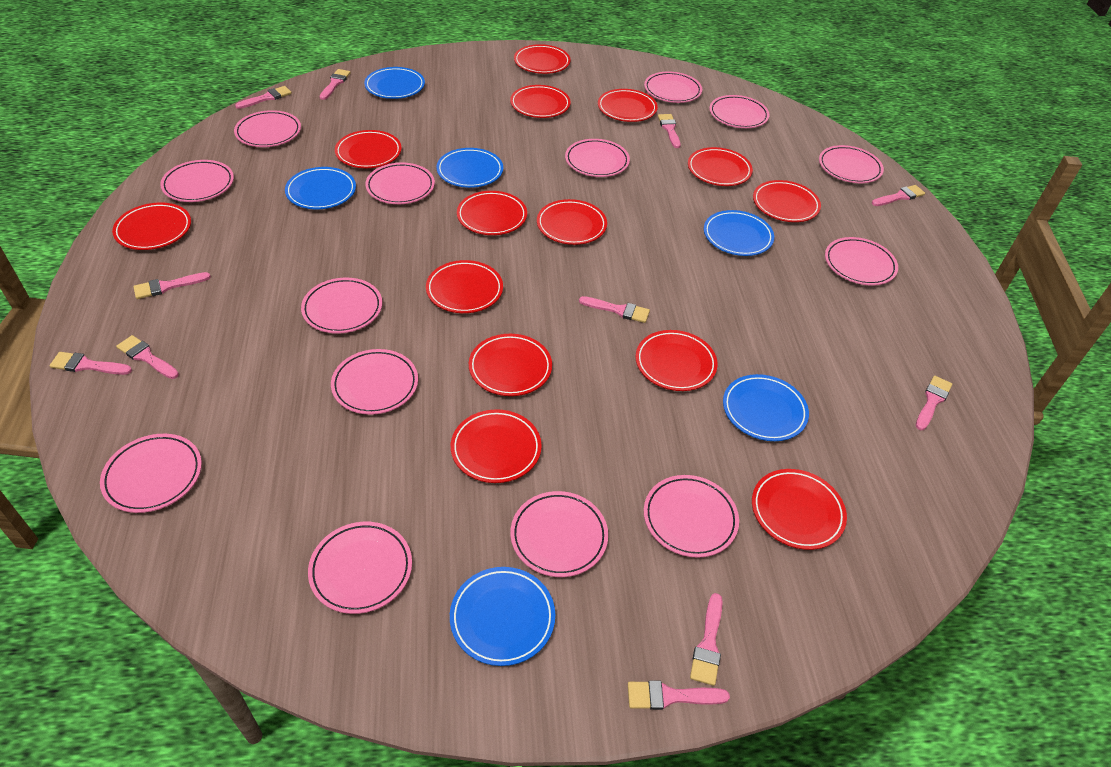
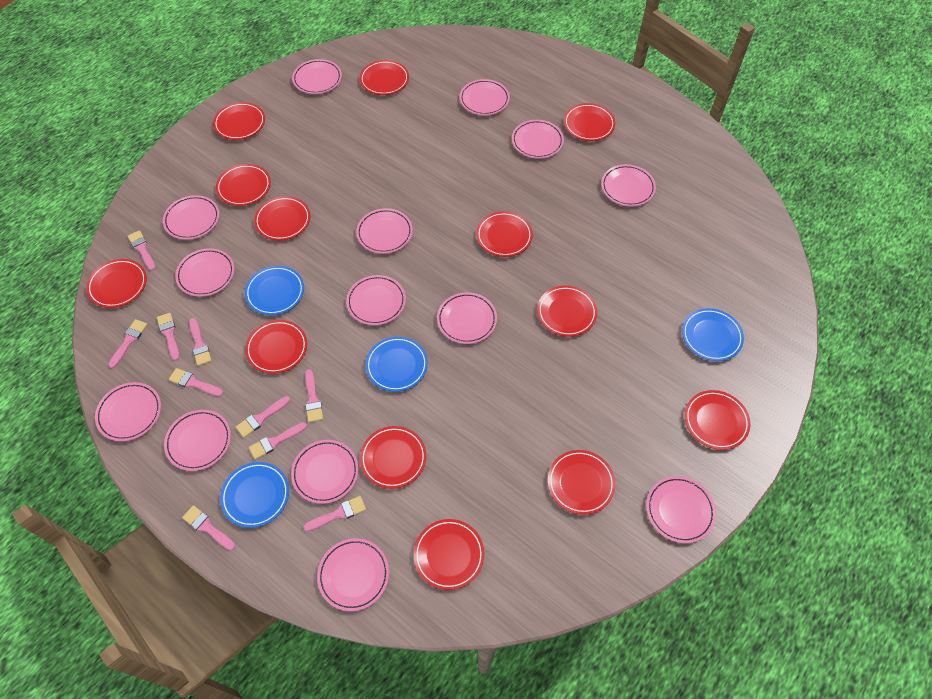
blue plate: [285,167,356,209] [364,67,425,99] [437,148,503,188] [450,567,555,666] [704,210,774,256] [723,374,809,441] = 6 -> [220,462,289,528] [245,266,304,315] [365,336,428,392] [682,308,744,361] = 4
pink brush: [49,352,132,375] [116,335,179,379] [133,272,211,299] [235,86,292,109] [320,69,351,100] [579,296,650,323] [628,681,730,710] [658,114,681,148] [690,593,723,686] [872,185,925,206] [916,376,952,430] = 11 -> [108,319,148,368] [128,230,156,270] [157,313,180,361] [169,368,223,396] [182,505,235,550] [189,318,212,366] [236,396,290,438] [249,422,307,460] [303,496,366,531] [305,369,323,422] = 10
red plate: [112,202,191,250] [335,130,402,168] [426,260,503,313] [451,409,542,483] [457,191,527,235] [469,334,552,396] [510,85,571,118] [514,44,571,74] [537,199,607,245] [598,89,658,122] [636,330,718,391] [688,147,753,186] [752,469,847,550] [753,180,821,222] = 14 -> [86,259,147,308] [213,102,265,140] [216,164,271,206] [245,320,307,374] [254,196,310,241] [360,60,409,95] [360,426,426,489] [414,519,484,590] [476,211,533,257] [537,286,597,337] [548,450,616,515] [564,103,615,141] [685,390,750,450] = 13

